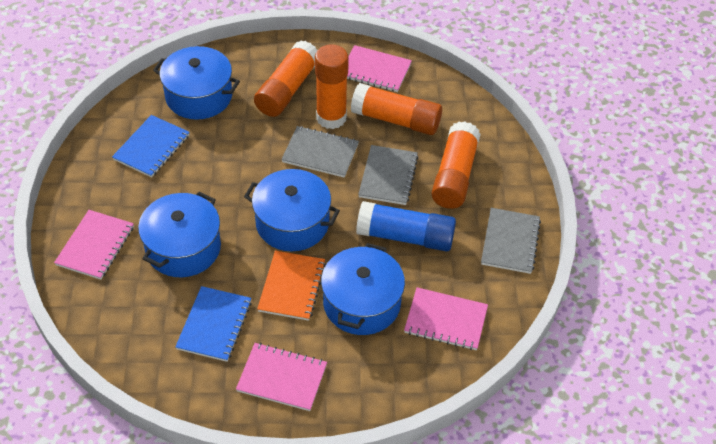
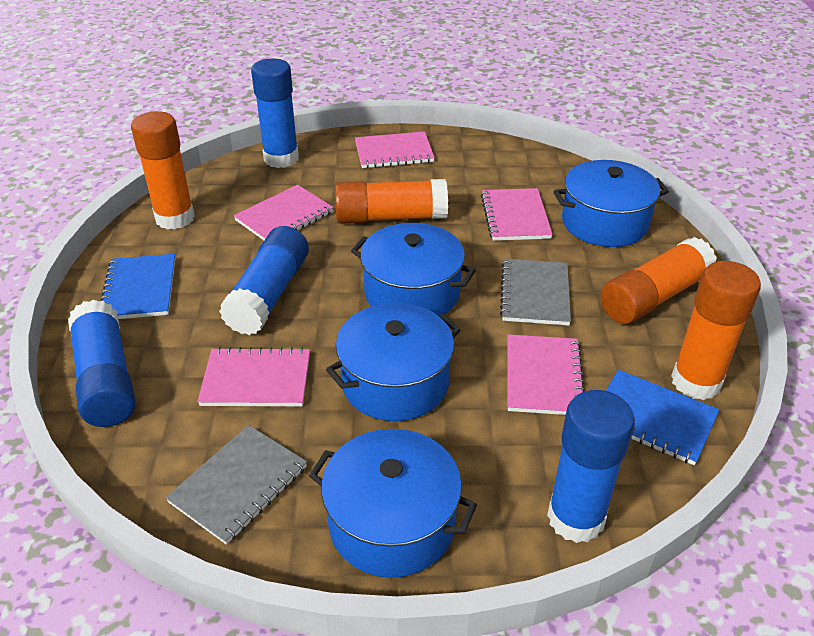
blue glue stick: [356,201,456,252] = 1 -> [68,300,136,427] [219,226,309,335] [251,58,299,168] [547,390,635,543] = 4
grey notebook: [281,126,359,178] [358,145,418,205] [481,208,541,274] = 3 -> [165,425,307,545] [500,259,571,326] = 2
orange notebook: [257,250,326,321] = 1 -> none = 0
pink notebook: [54,210,134,280] [236,343,327,411] [347,45,412,92] [404,287,488,350] = 4 -> [197,347,310,406] [234,185,333,240] [355,131,435,168] [481,188,553,241] [507,334,585,415] = 5

